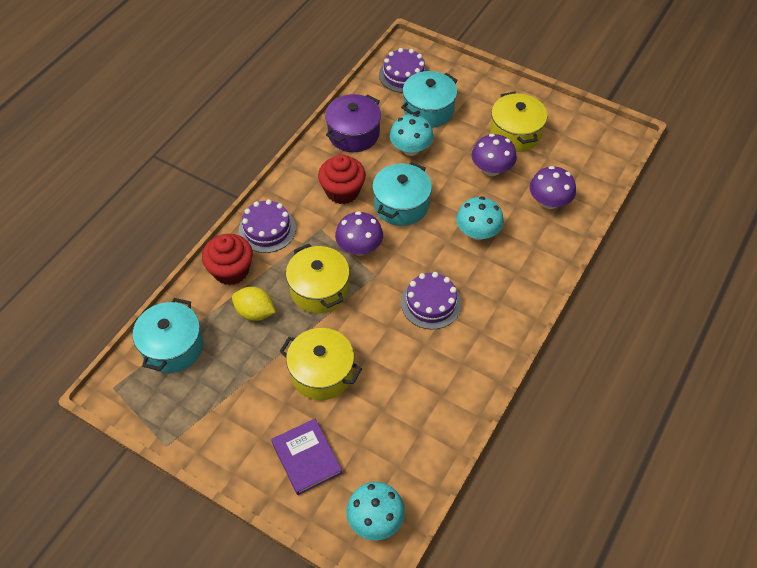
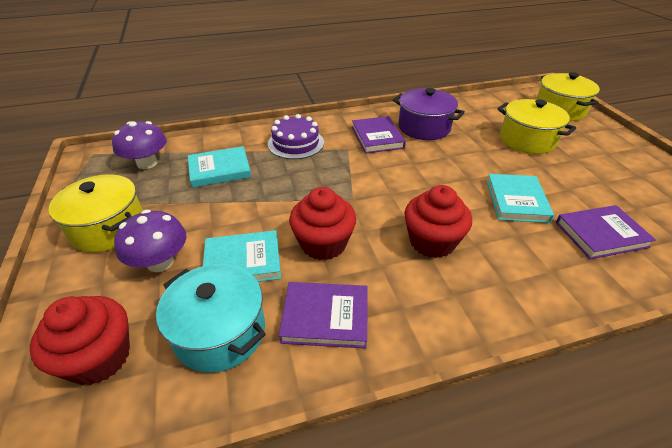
purple book: [271,419,342,495] = 1 -> [279,282,368,348] [352,116,406,154] [556,205,656,259] = 3
purple cake: [239,199,296,253] [379,48,428,93] [401,272,462,330] = 3 -> [268,114,324,159] = 1
purple mushroom: [335,211,383,255] [472,134,517,176] [530,166,576,209] = 3 -> [112,121,167,169] [114,210,186,272] = 2
red cupcake: [202,234,253,285] [318,154,366,204] = 2 -> [30,296,130,385] [289,187,356,260] [404,185,472,258] = 3
turquoise book: none = 0 -> [188,146,251,188] [203,230,281,282] [486,174,554,223] = 3
turquoise mushroom: [346,482,405,541] [390,114,434,156] [456,196,504,240] = 3 -> none = 0
turquoise pot: [133,298,203,373] [372,162,432,226] [401,71,458,128] = 3 -> [156,264,266,373] = 1
yellow lemon: [232,287,276,321] = 1 -> none = 0

